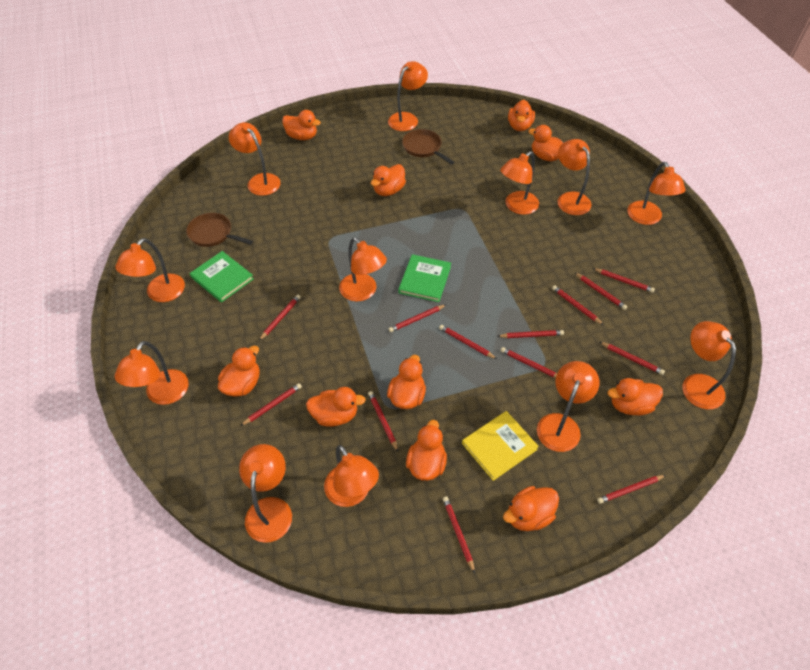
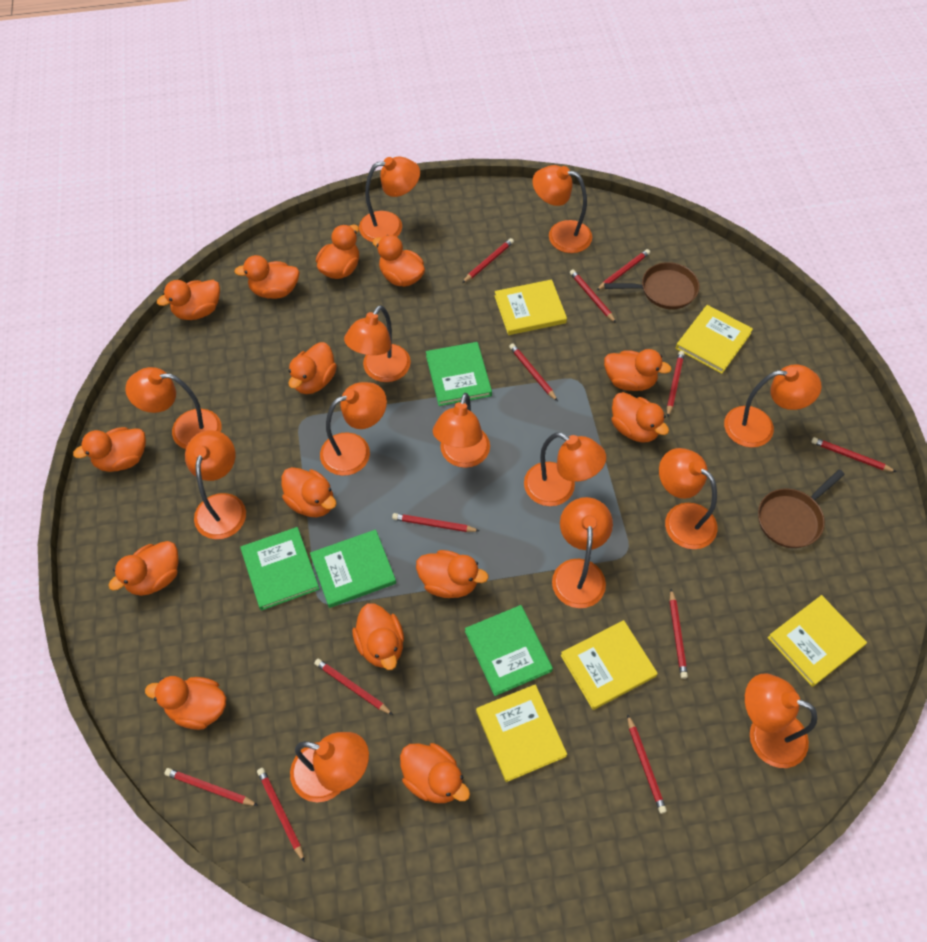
green book: [190,251,254,303] [398,254,451,302] = 2 -> [240,527,319,610] [310,530,396,608] [426,342,492,406] [465,605,553,696] = 4
orange duck: [218,346,260,397] [282,110,321,140] [306,387,366,427] [371,164,406,196] [387,355,426,409] [406,420,447,481] [503,486,559,531] [508,100,535,131] [528,125,563,161] [608,378,663,416] = 10 -> [73,427,146,472] [108,541,179,596] [145,676,226,730] [157,280,220,320] [234,255,300,299] [281,467,336,517] [288,342,337,394] [316,224,359,279] [352,603,404,670] [372,235,425,287] [400,743,470,803] [416,550,489,598] [604,349,672,391] [611,392,669,443] = 14
orange lamp: [115,238,185,302] [115,341,189,405] [229,122,281,196] [239,444,292,543] [324,445,379,507] [339,237,387,301] [388,61,428,131] [500,151,539,215] [537,361,599,452] [558,139,592,215] [627,162,686,225] [683,321,736,409] = 12 -> [125,367,221,449] [185,430,246,539] [290,732,369,802] [320,382,387,476] [344,305,411,382] [359,157,420,242] [433,393,490,468] [524,432,606,506] [532,165,592,253] [552,497,613,608] [659,448,717,549] [724,364,822,448] [745,673,817,768] = 13
red pencil: [240,383,302,426] [259,295,301,340] [368,391,398,452] [389,305,446,332] [439,325,497,359] [443,496,475,573] [498,330,564,338] [501,347,557,378] [552,285,604,325] [574,272,627,310] [593,268,655,293] [597,475,666,504] [600,342,665,375] = 13 -> [164,768,258,806] [257,768,305,862] [314,659,393,715] [392,513,480,532] [462,238,514,283] [509,343,558,401] [570,270,616,323] [596,249,650,291] [627,714,667,814] [667,351,685,417] [670,589,688,679] [811,437,896,472] = 12
yellow book: [462,411,539,481] = 1 -> [476,684,567,782] [495,279,567,335] [561,620,658,710] [676,305,753,374] [768,595,867,687] = 5

